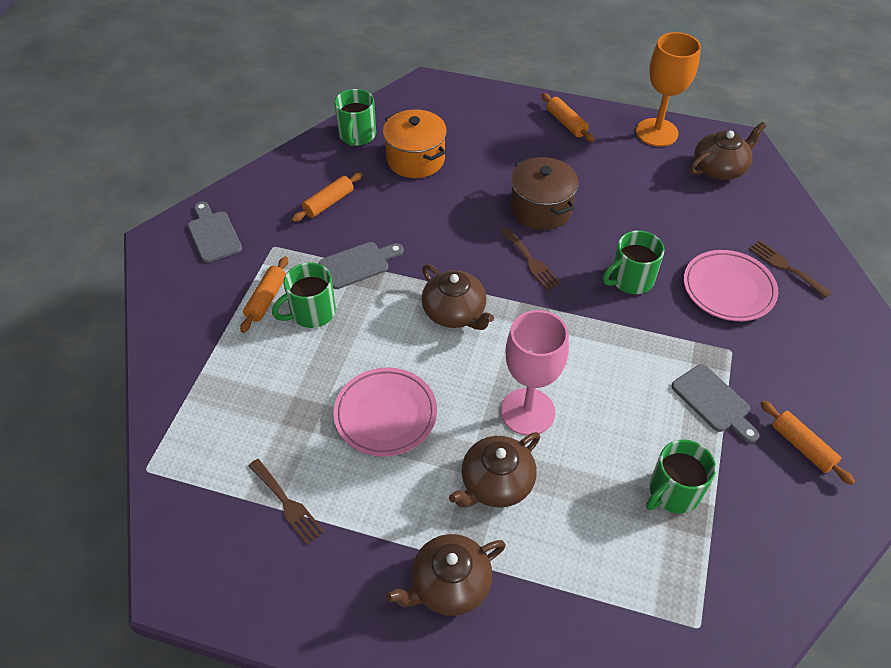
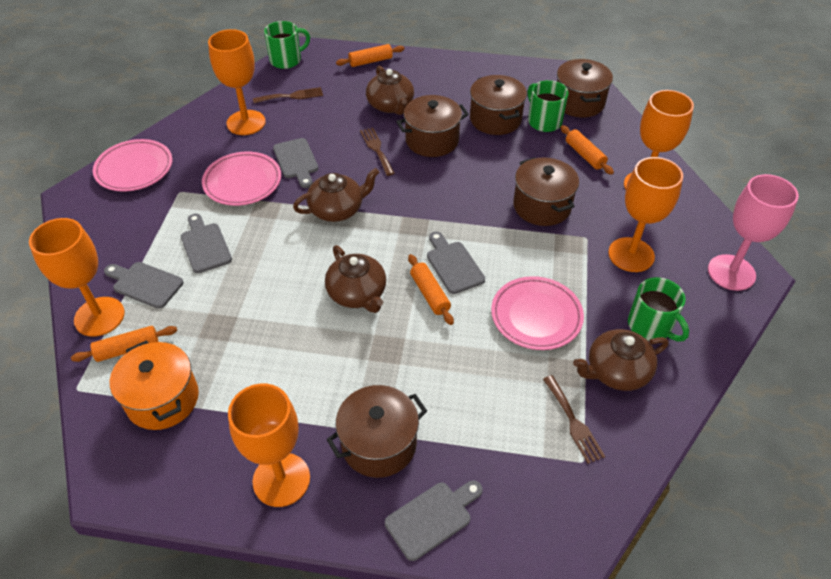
brown pot: [511,157,579,230] = 1 -> [326,385,427,478] [396,95,469,157] [470,75,527,135] [513,157,579,226] [557,59,613,117] = 5
green mug: [272,263,336,328] [334,89,376,146] [603,230,665,294] [646,439,716,514] = 4 -> [264,21,310,69] [528,80,569,132] [628,277,689,342] = 3
grey cutting board: [188,202,242,263] [319,242,404,289] [672,364,759,443] = 3 -> [104,262,184,309] [181,214,232,273] [273,138,318,188] [385,480,483,561] [427,232,485,294] = 5
orange goblet: [636,32,701,147] = 1 -> [29,218,125,337] [208,29,265,135] [228,384,310,507] [608,157,683,272] [624,90,694,190] = 5
pink plate: [333,367,437,457] [684,250,778,321] = 2 -> [93,139,172,192] [202,152,281,206] [491,276,584,350] = 3

